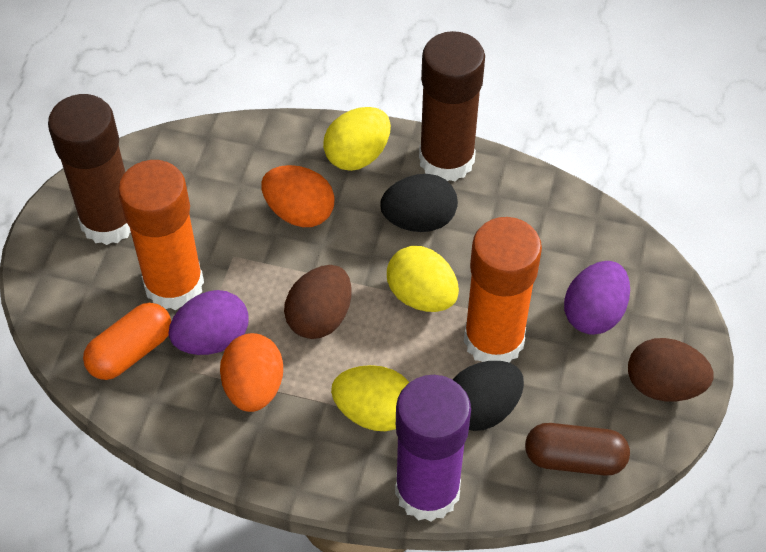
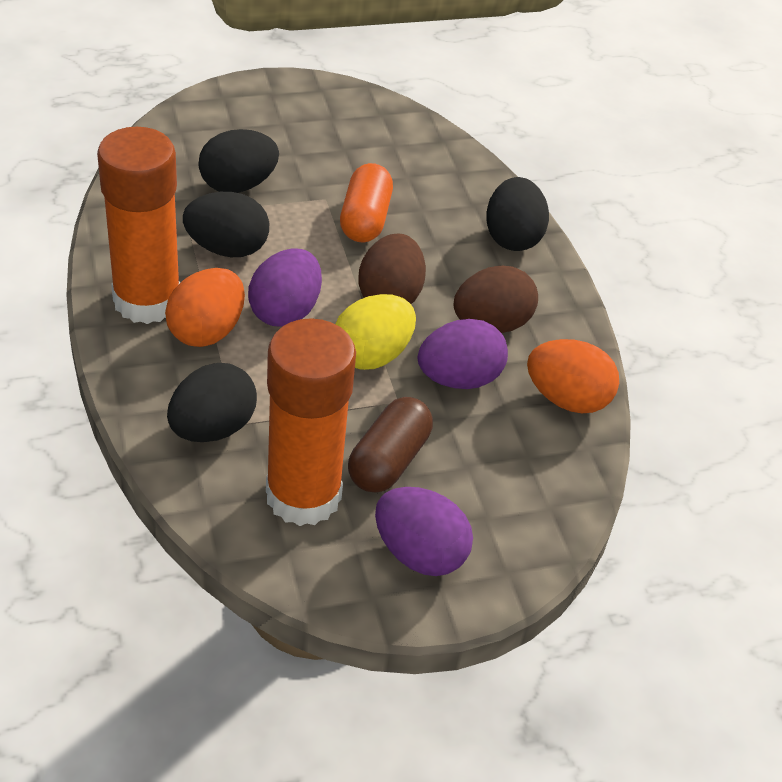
black egg: [380,174,458,232] [453,361,524,431] = 2 -> [167,363,257,442] [183,192,269,257] [198,129,279,193] [486,177,549,251] = 4
brown glue stick: [48,94,131,245] [419,31,485,181] = 2 -> none = 0
purple egg: [169,290,248,355] [564,261,630,335] = 2 -> [248,248,322,327] [375,487,473,576] [418,319,508,389] = 3
purple glue stick: [395,375,471,522] = 1 -> none = 0
yellow egg: [323,107,391,171] [331,365,410,431] [387,246,459,312] = 3 -> [335,294,416,370] = 1

